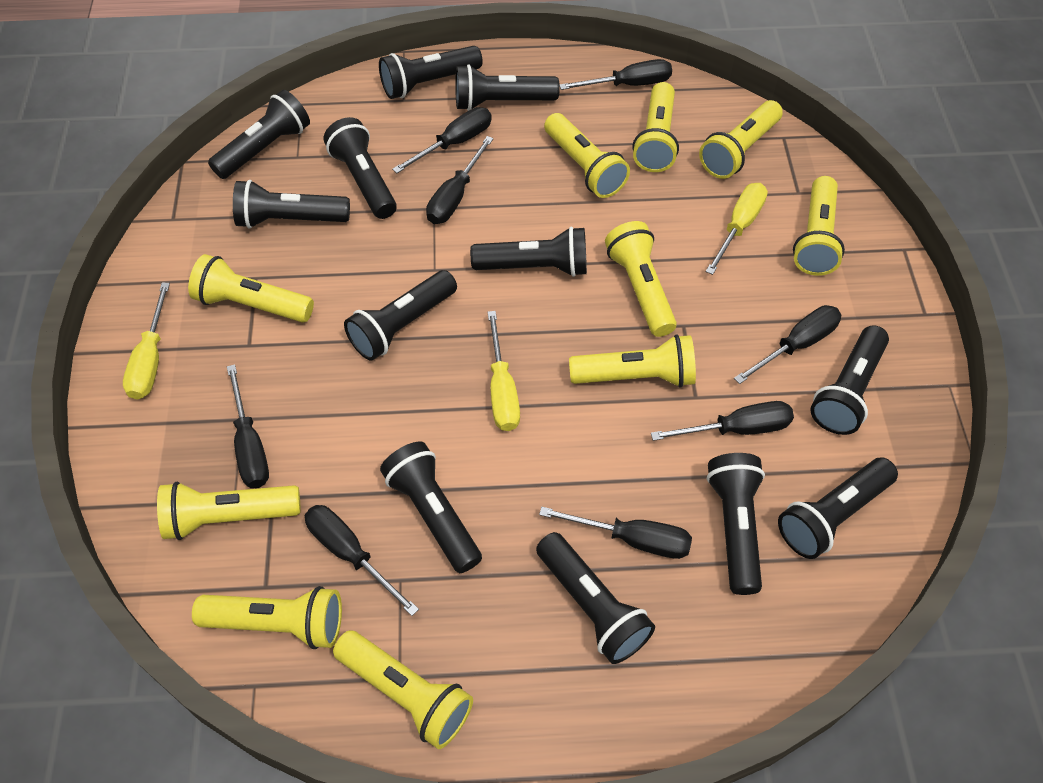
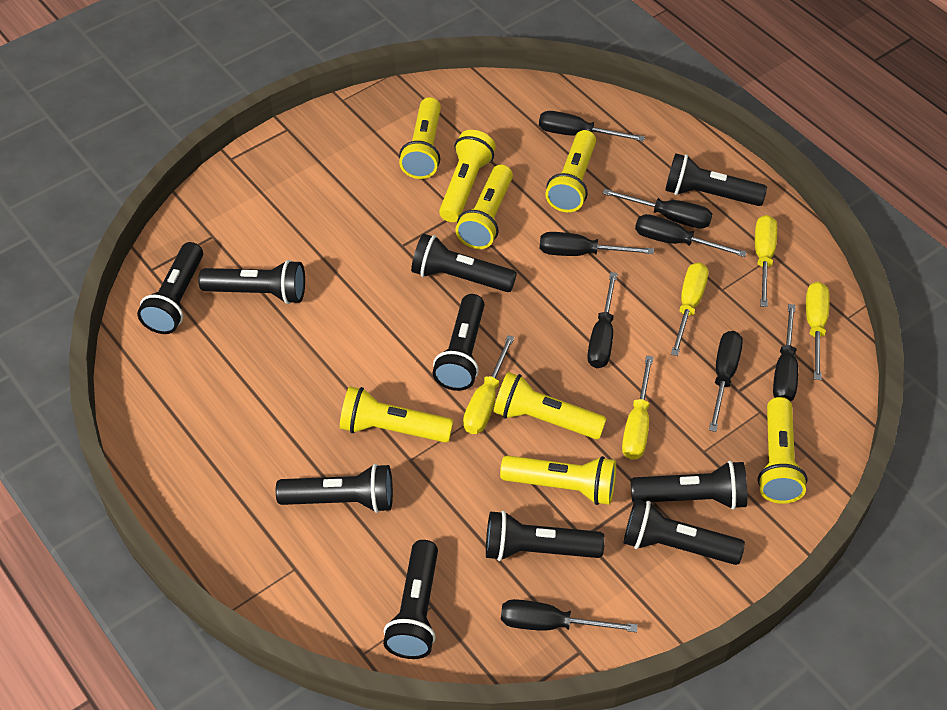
black flashlight: [208,90,310,179] [233,180,350,229] [324,117,397,219] [344,270,457,361] [379,46,483,99] [380,441,482,573] [455,65,560,111] [470,227,587,277] [536,532,655,664] [707,453,765,595] [778,458,898,559] [810,325,889,435] = 12 -> [137,242,203,334] [198,260,305,304] [276,464,393,513] [383,540,438,659] [411,234,517,292] [433,294,484,391] [486,511,605,561] [623,499,745,565] [631,461,747,510] [665,153,767,206] = 10
yellow flashlight: [157,482,301,540] [188,254,314,323] [192,586,342,649] [333,630,473,749] [544,113,630,198] [569,334,696,388] [605,221,677,337] [632,82,679,172] [699,100,783,179] [793,176,845,276] = 10 -> [340,386,453,443] [399,97,441,179] [439,130,496,222] [455,165,513,249] [493,372,607,439] [500,455,616,505] [545,130,596,212] [758,397,808,504] = 8
yellow screwdriver: [123,283,170,399] [487,311,520,431] [706,183,768,275] = 3 -> [463,335,514,434] [622,355,653,460] [671,262,708,356] [755,215,777,307] [806,282,830,380] = 5

